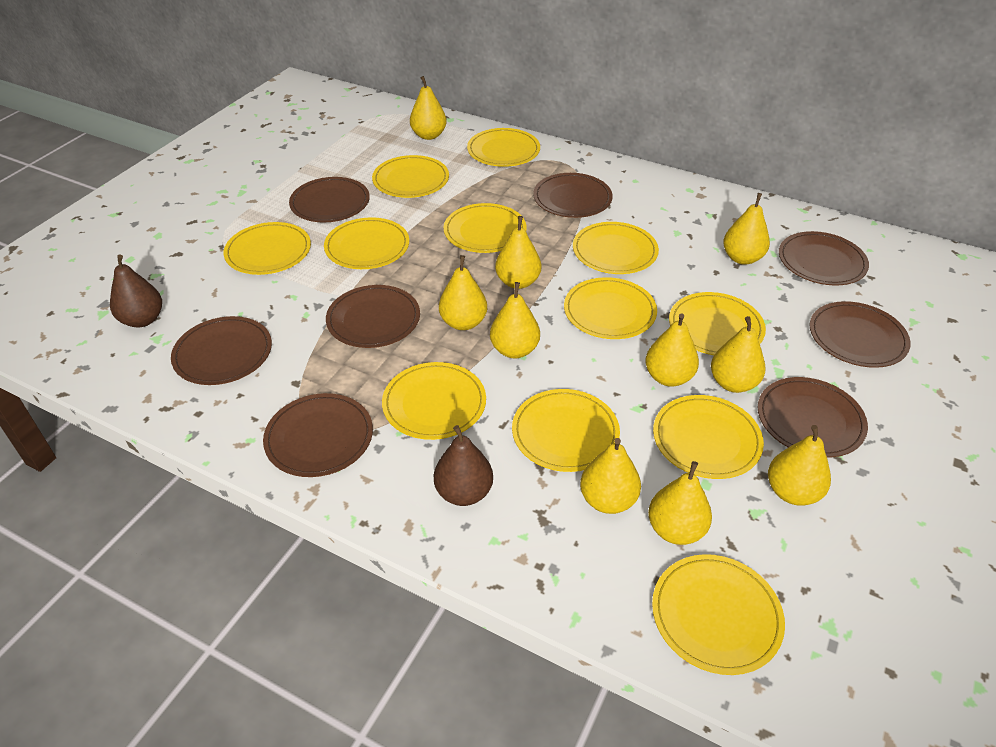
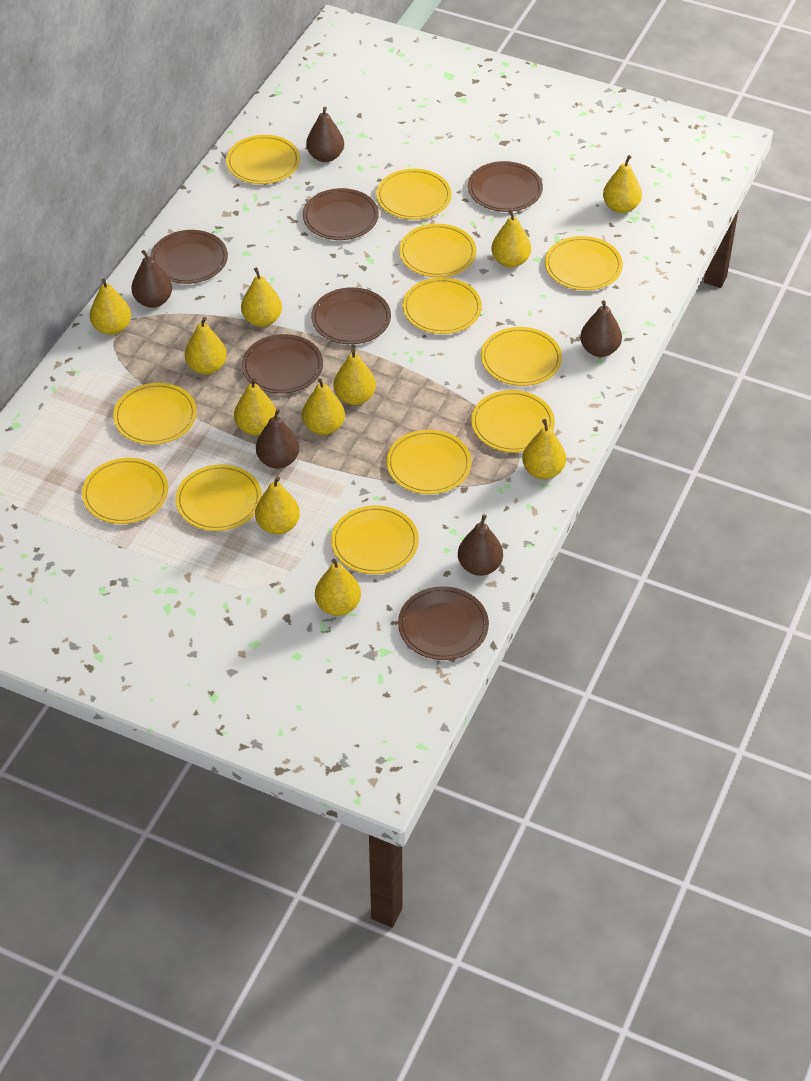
brown pear: [110,255,162,327] [434,425,493,506] = 2 -> [131,250,172,308] [256,409,299,469] [306,107,344,162] [458,514,503,576] [580,300,622,357] = 5
brown plate: [171,316,272,385] [263,393,373,477] [289,177,370,222] [326,285,420,348] [533,173,613,218] [758,377,868,458] [779,231,869,286] [810,301,911,368] = 8 -> [150,230,228,284] [242,334,323,394] [303,188,379,240] [311,287,391,344] [398,586,489,660] [468,161,543,212] = 6
yellow pear: [410,76,447,140] [439,255,487,330] [490,282,540,358] [495,216,541,289] [580,438,641,514] [645,313,699,387] [648,461,712,545] [711,316,766,393] [723,193,770,265] [768,425,831,506] = 10 -> [90,279,131,335] [185,317,227,374] [234,378,276,435] [241,267,282,327] [255,476,300,534] [302,378,345,435] [315,559,361,616] [334,349,376,405] [492,210,531,268] [522,419,566,479] [603,155,642,213] = 11

